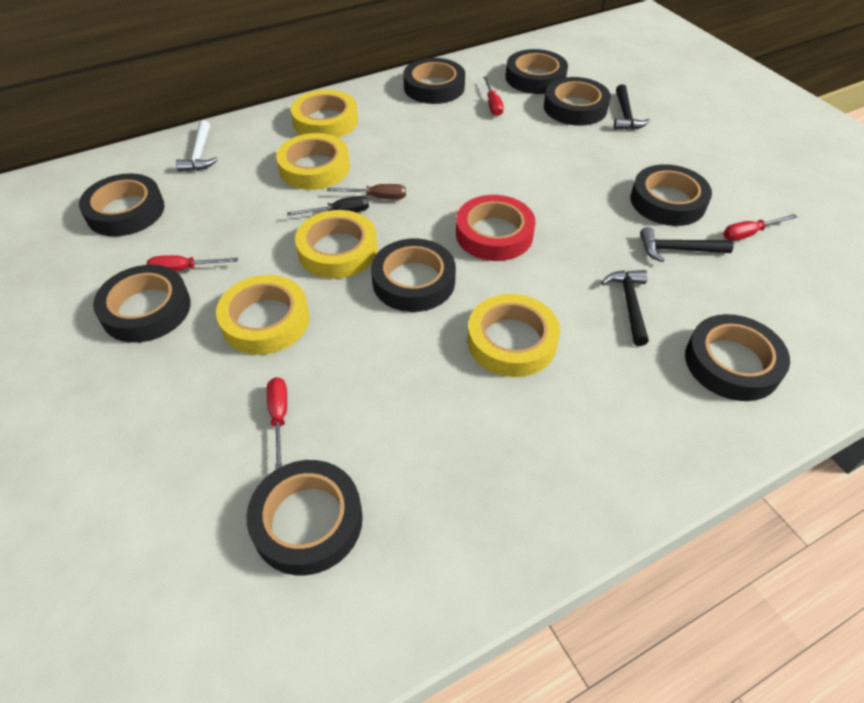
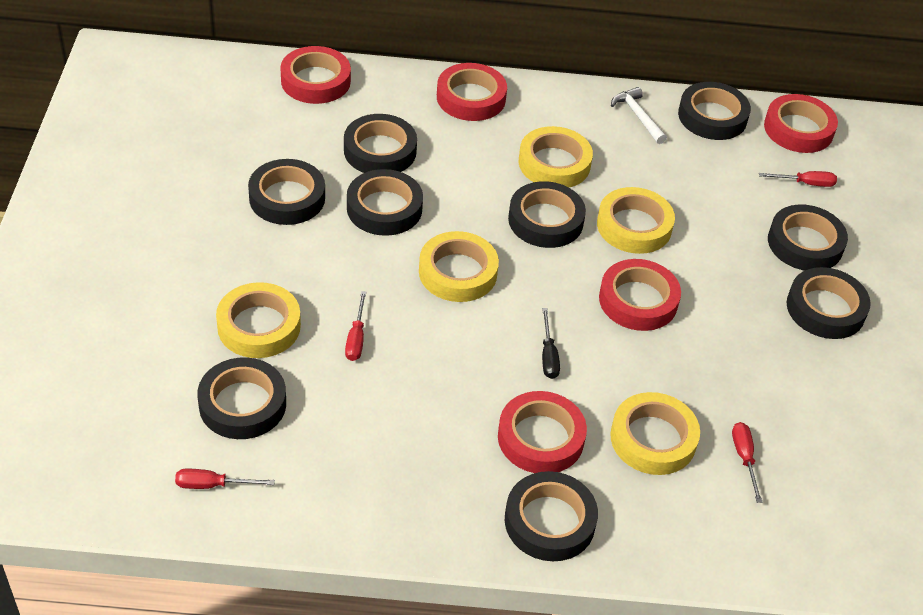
black hammer: [601,270,649,346] [614,84,650,130] [640,227,734,262] = 3 -> none = 0
brown screwdriver: [327,184,406,199] = 1 -> none = 0
red tape: [456,195,536,261] = 1 -> [280,46,351,104] [437,63,507,121] [498,391,587,473] [599,259,681,331] [764,94,838,153] = 5

